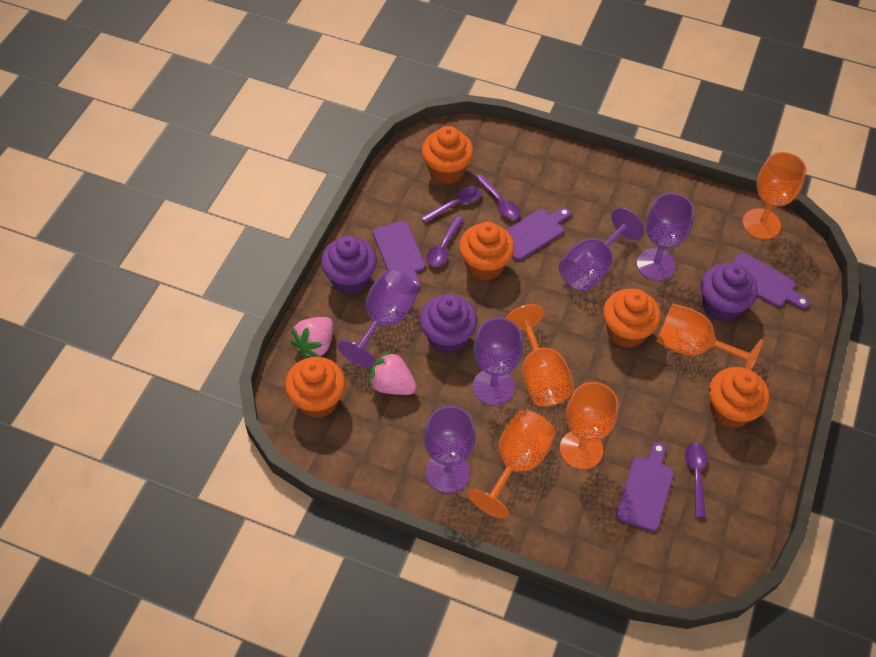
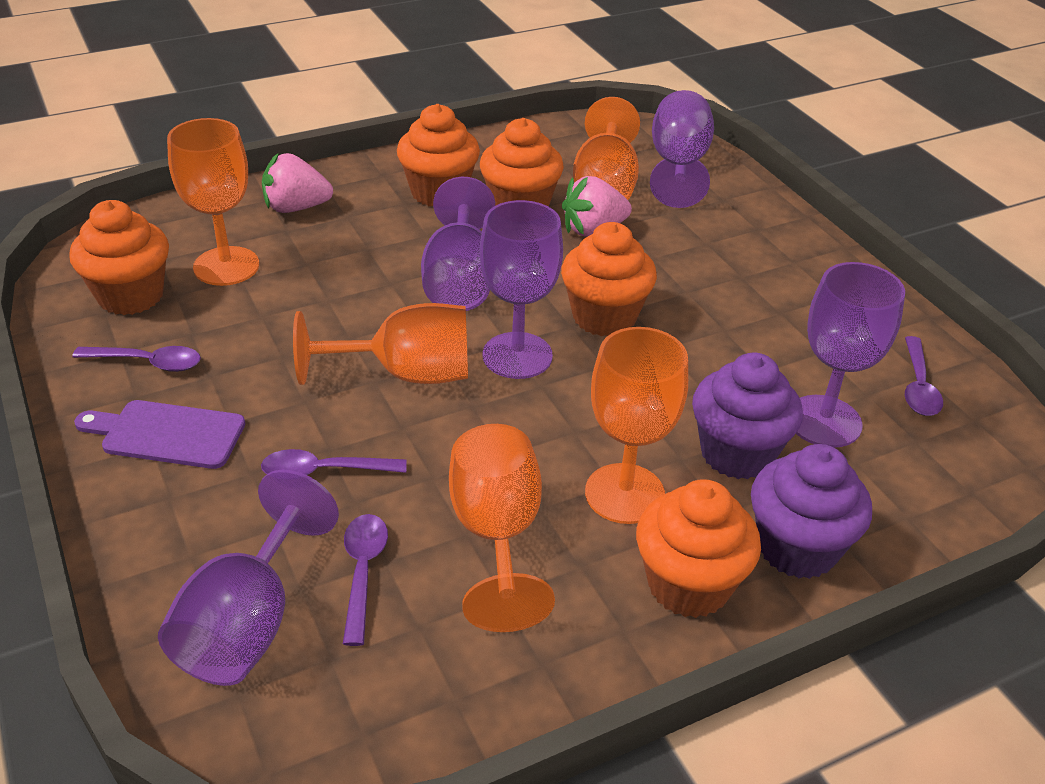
purple cupcake: [321,236,377,295] [420,295,477,354] [701,263,758,322] = 3 -> [692,353,803,479] [751,444,872,579] = 2
purple cutting board: [373,221,425,289] [506,207,571,261] [616,442,674,532] [732,253,809,309] = 4 -> [74,400,245,469] = 1

